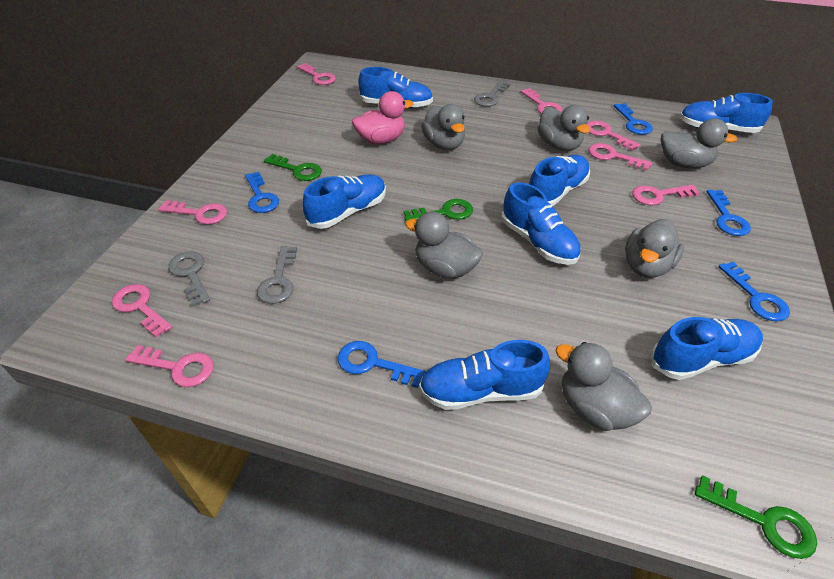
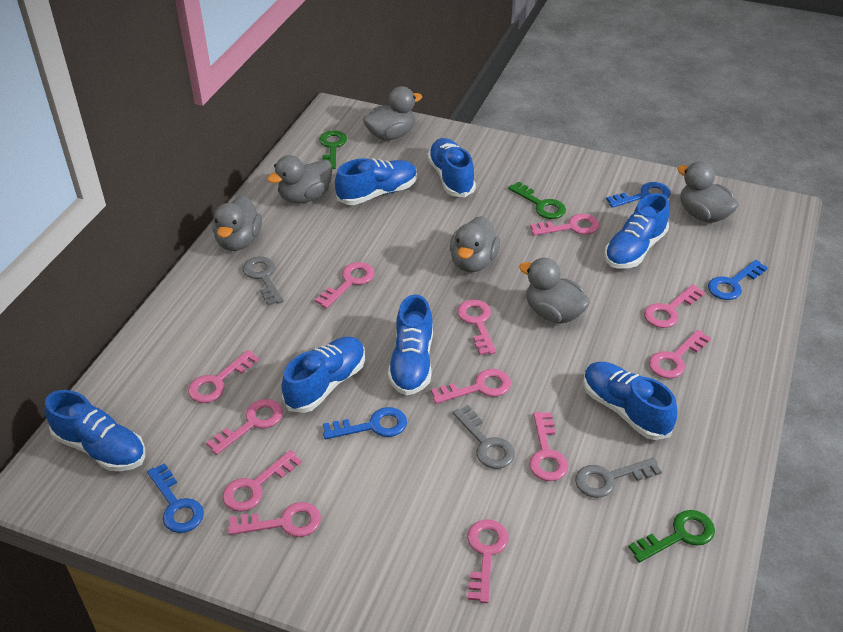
blue key: [245,172,279,213] [337,341,426,388] [614,103,653,135] [707,190,751,236] [718,262,790,321] = 5 -> [147,463,204,533] [323,407,407,439] [606,182,671,208] [708,260,768,300] = 4
pink duck: [352,91,413,144] = 1 -> none = 0
pink key: [112,284,172,337] [125,345,214,387] [158,200,227,225] [297,63,336,85] [521,88,562,114] [586,121,641,151] [588,143,652,170] [632,185,700,205] = 8 -> [188,350,259,403] [206,399,283,455] [222,450,302,512] [228,502,321,537] [315,262,374,309] [431,369,511,404] [457,300,496,355] [467,519,509,603] [529,412,569,481] [530,214,599,236] [644,284,705,328] [649,330,711,379] = 12

